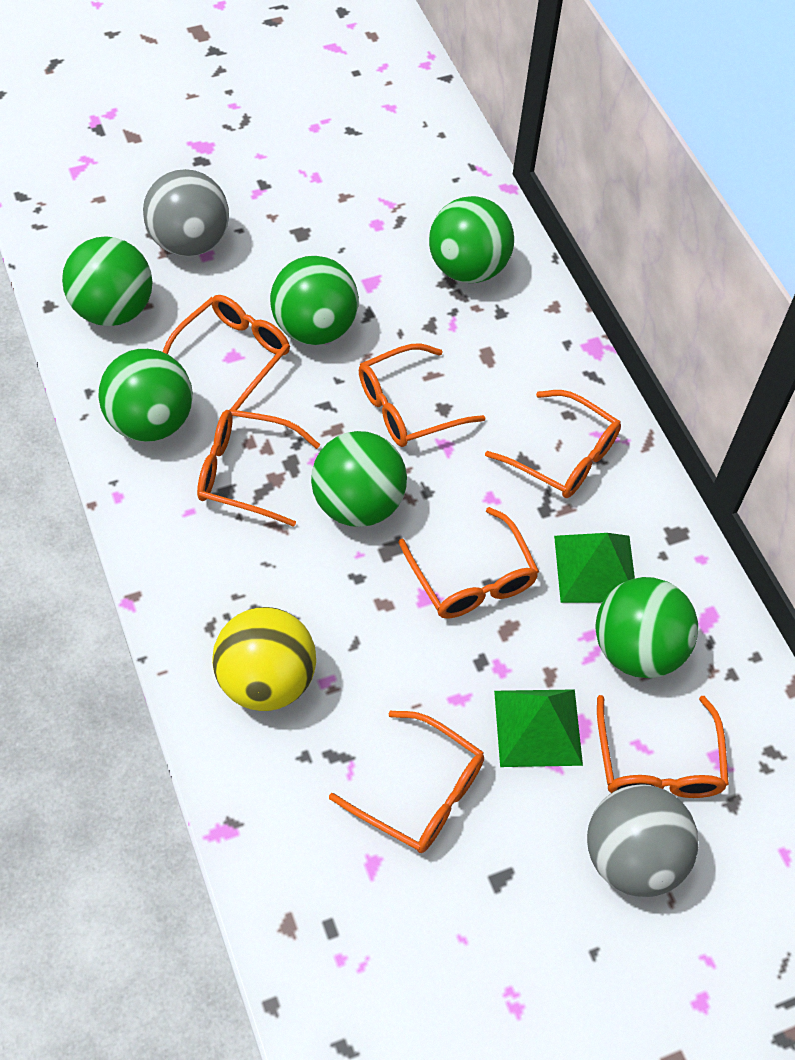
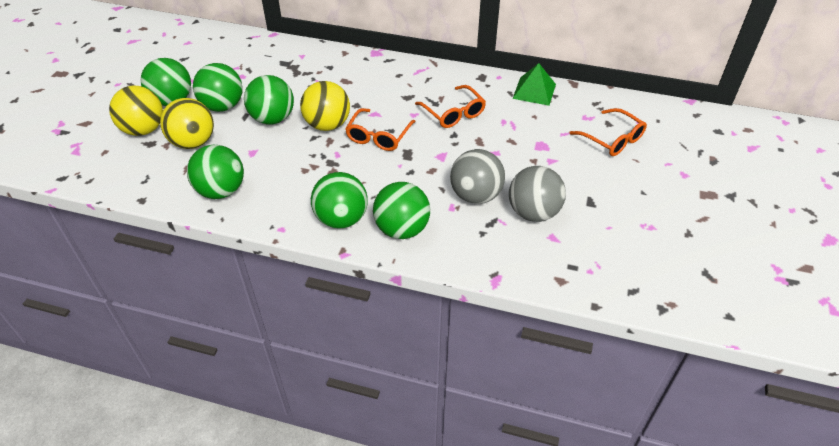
green pyramid: [494,689,583,767] [554,533,635,603] = 2 -> [513,63,556,106] = 1
orange glasses: [163,295,290,410] [197,409,320,527] [329,711,484,853] [359,343,486,447] [398,507,539,619] [485,390,621,498] [597,695,729,798] = 7 -> [345,108,416,151] [415,85,486,128] [569,108,647,156] = 3
yellow ball: [212,607,316,711] = 1 -> [109,86,163,136] [160,98,214,149] [300,81,350,131] = 3

